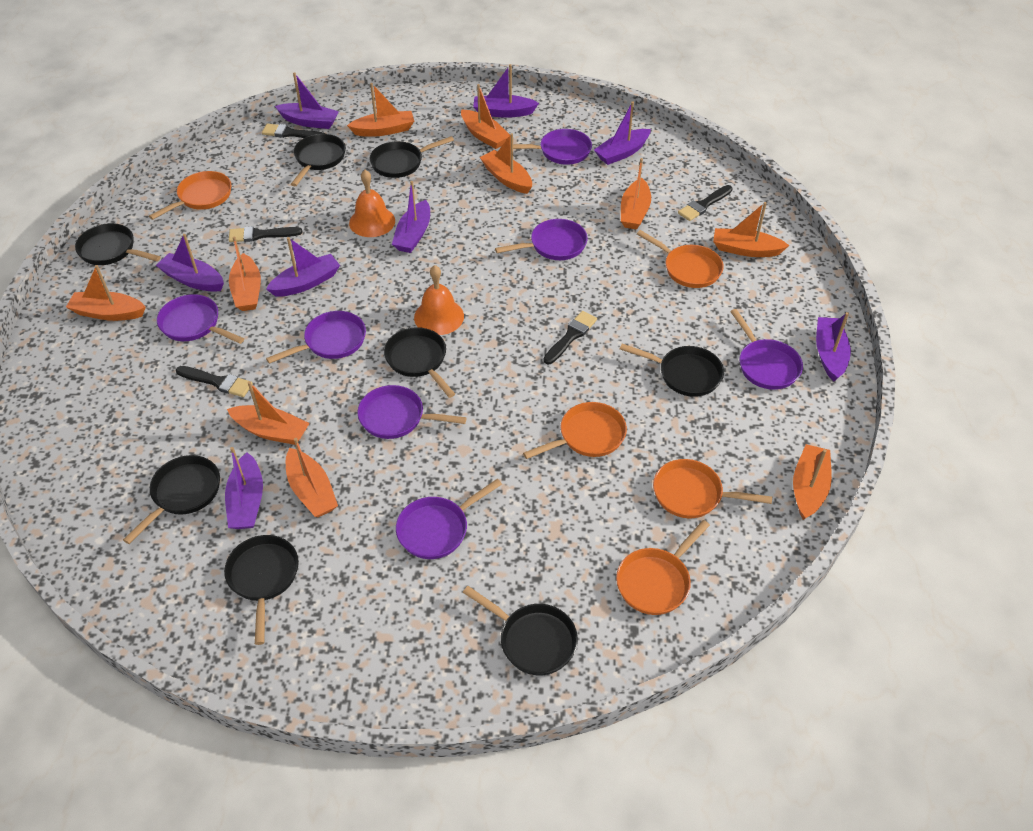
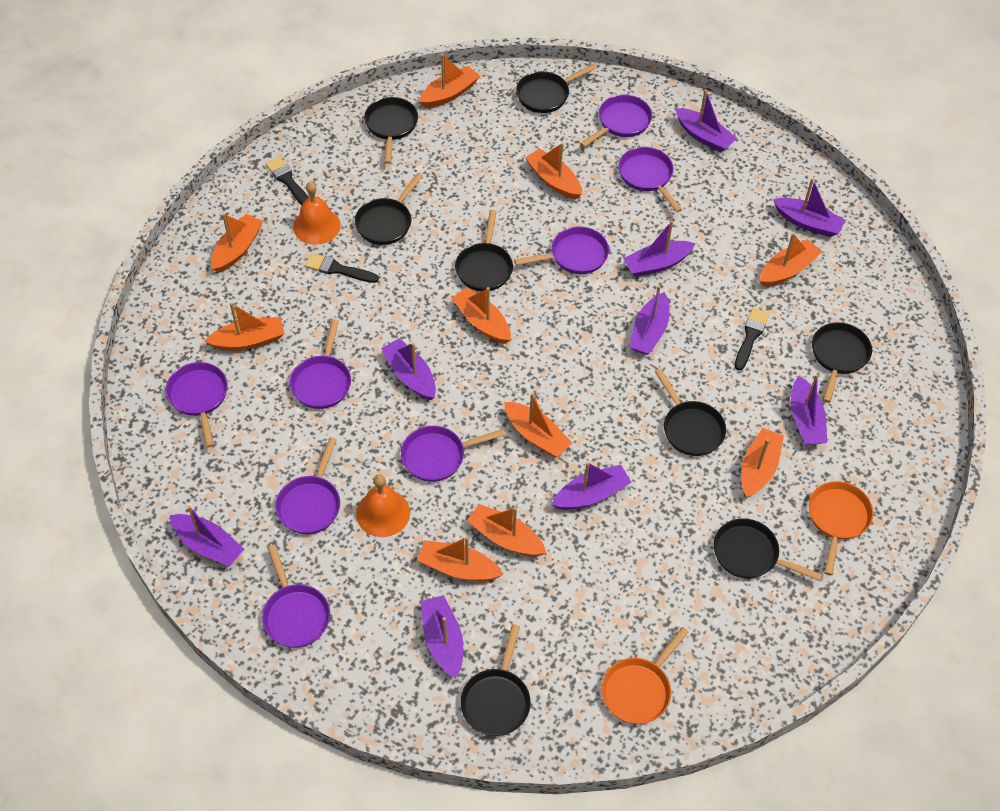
black brush: [176,366,253,397] [229,226,302,242] [262,123,326,138] [544,311,597,364] [678,185,733,221] = 5 -> [266,157,309,205] [305,253,379,283] [734,308,770,370] = 3
orange pan: [149,171,231,220] [523,402,627,459] [616,520,710,615] [637,230,724,288] [653,459,772,518] = 5 -> [602,627,688,724] [809,481,873,576] = 2
purple boat: [156,234,224,292] [225,447,263,529] [266,237,340,297] [275,72,339,129] [392,181,430,253] [473,64,539,118] [594,101,651,165] [816,312,851,382] = 8 -> [170,506,244,567] [381,338,436,400] [420,595,463,678] [551,462,632,510] [623,220,696,277] [629,285,670,355] [675,89,737,152] [773,178,846,237] [791,374,827,445] = 9
purple pan: [157,294,244,344] [266,311,366,364] [357,385,467,439] [396,479,502,559] [495,219,588,260] [513,129,592,165] [730,309,803,390] = 7 -> [166,362,228,447] [262,545,330,648] [275,437,340,534] [290,319,351,409] [401,426,505,482] [514,226,609,274] [580,95,652,147] [618,147,682,212] = 8

